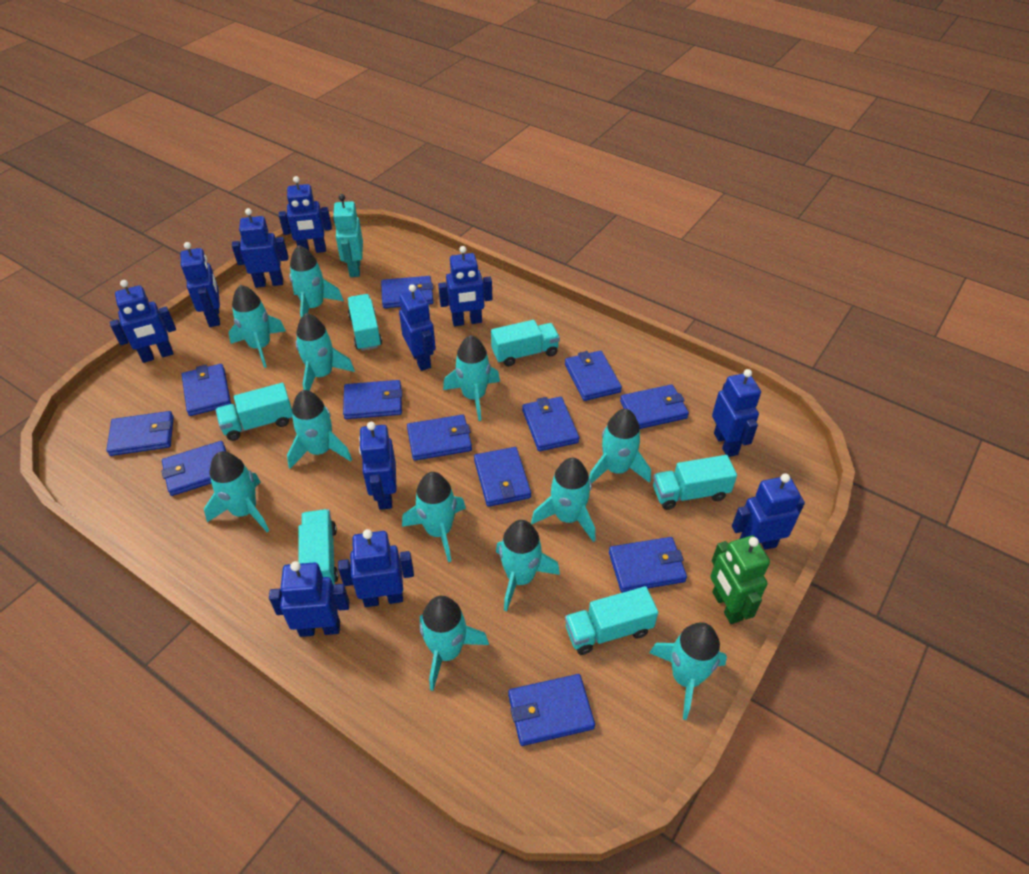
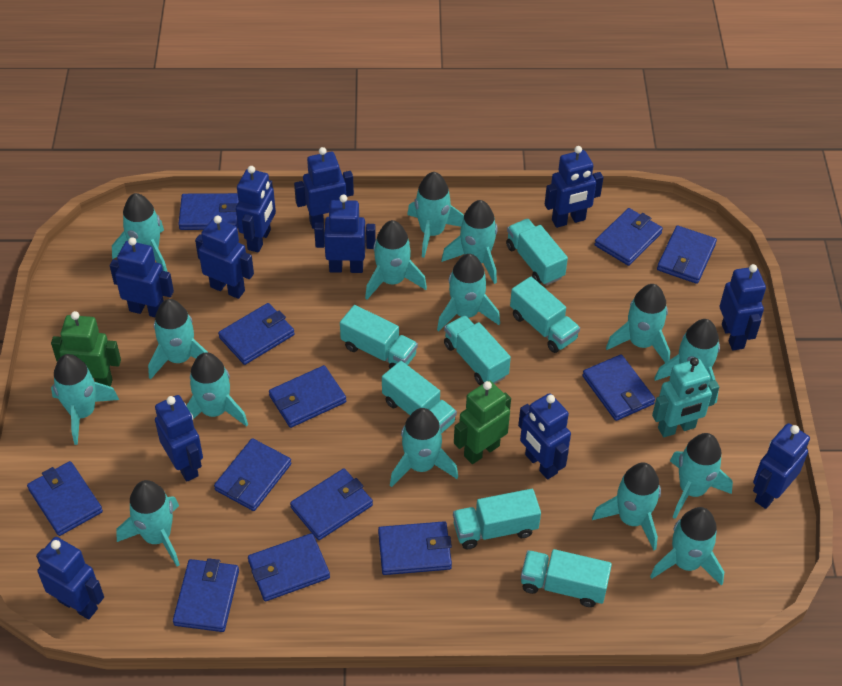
green robot: [710,535,770,624] = 1 -> [51,311,121,387] [454,380,511,464] = 2
turquoise rocket: [204,451,269,532] [228,285,286,368] [287,390,352,469] [289,245,344,317] [296,313,355,391] [402,472,466,562] [420,595,489,691] [443,335,500,421] [496,520,560,611] [531,458,595,542] [589,409,651,484] [649,623,727,720] = 12 -> [51,354,119,445] [112,193,168,272] [116,480,180,567] [148,299,207,379] [186,352,248,427] [365,220,427,299] [390,408,458,487] [407,172,464,258] [437,254,500,331] [441,200,497,284] [592,462,661,550] [606,284,670,363] [650,507,724,586] [654,319,720,403] [670,433,733,519] = 15
turquoise truck: [216,383,293,441] [299,509,338,585] [348,294,382,351] [491,320,560,366] [565,586,658,655] [653,455,737,510] = 6 -> [340,305,418,369] [382,361,457,434] [444,315,511,385] [453,489,541,549] [506,219,568,285] [510,277,580,353] [521,549,612,607] = 7

